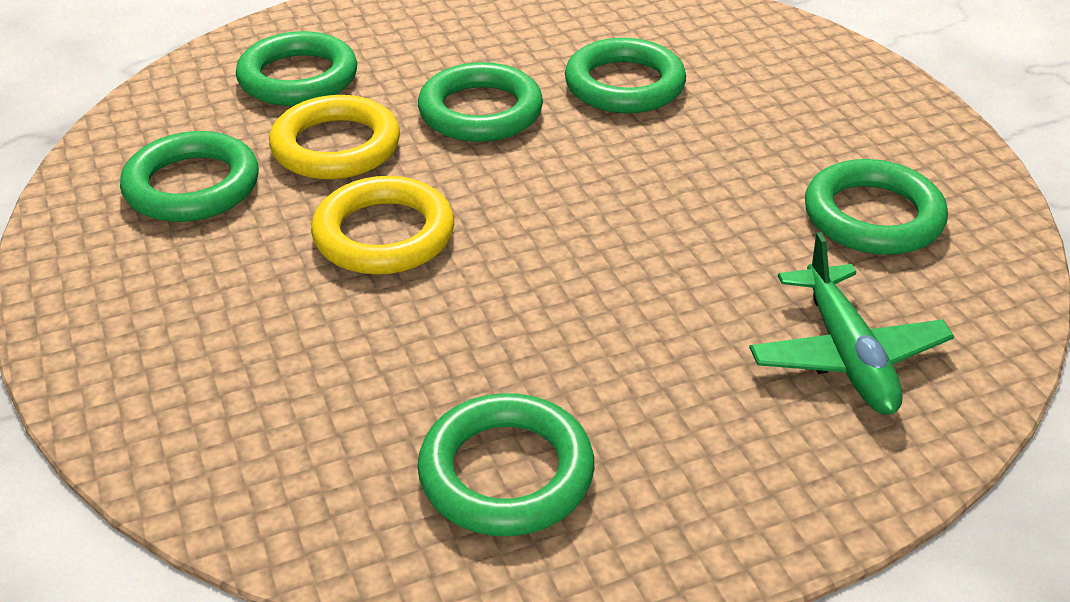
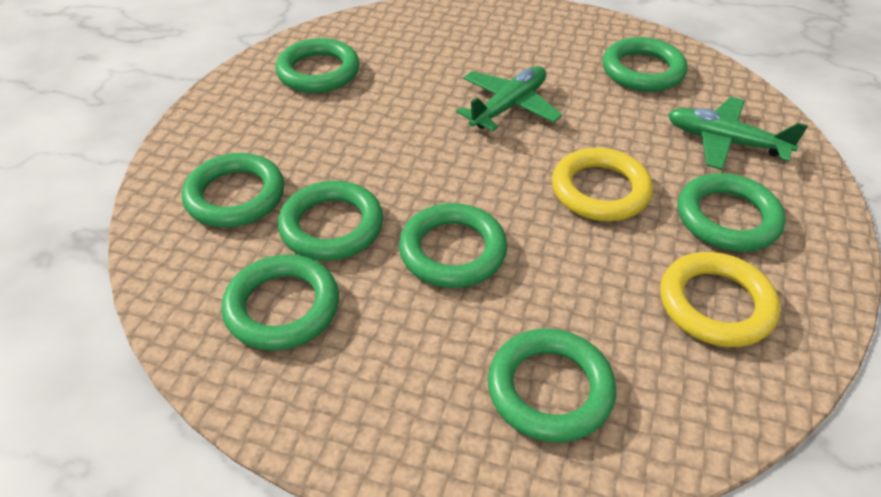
green plane: [749,232,954,414] = 1 -> [456,66,562,131] [668,97,808,170] = 2
green ring: [120,131,259,222] [236,31,357,106] [417,393,594,536] [418,62,543,142] [565,38,686,113] [805,159,948,255] = 6 -> [182,153,285,227] [221,254,339,351] [276,38,360,93] [278,181,383,261] [399,203,507,288] [488,328,616,443] [603,37,688,92] [678,173,786,252] = 8

